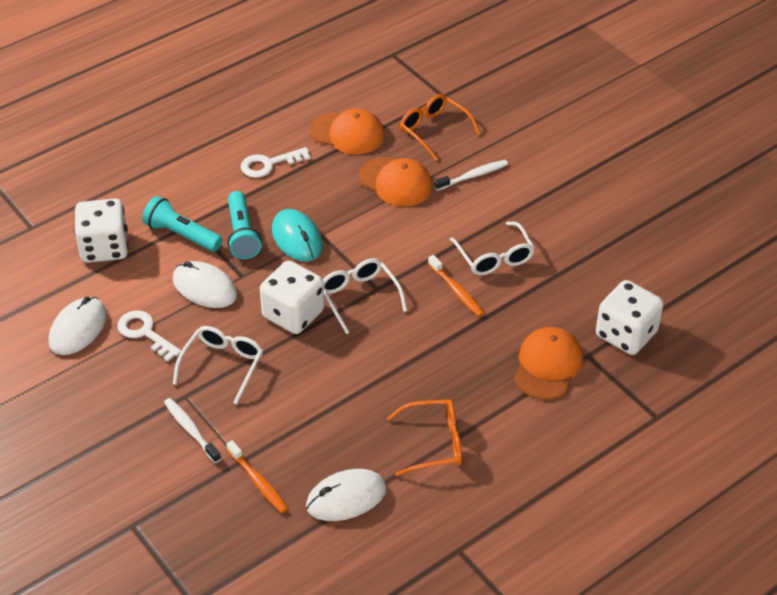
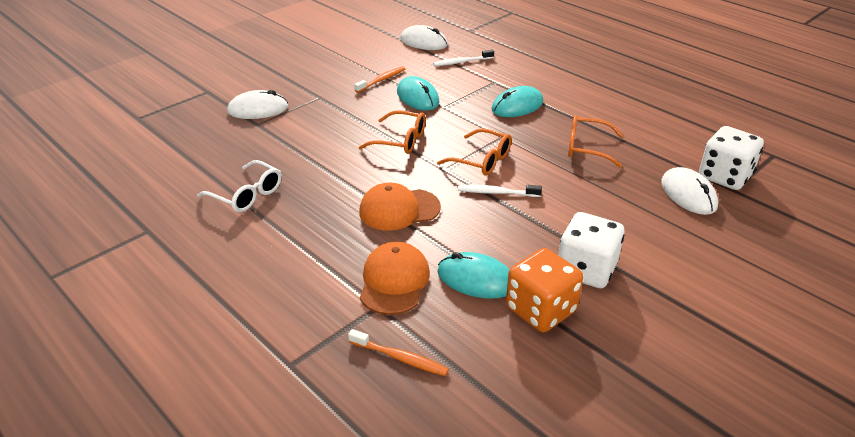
orange cap: [310,109,385,155] [359,157,433,207] [514,327,583,400] = 3 -> [359,182,441,231] [360,242,430,315] = 2
orange dice: none = 0 -> [506,248,583,332] = 1
orange glasses: [387,399,462,476] [400,94,481,161] = 2 -> [358,110,426,154] [437,128,512,176] [568,115,623,168] = 3
turquoise flashlight: [142,196,223,252] [228,191,262,259] = 2 -> none = 0
turquoise mouse: [272,209,323,262] = 1 -> [397,76,440,110] [437,252,510,299] [492,86,543,117] = 3
white dice: [74,198,128,263] [260,261,325,334] [596,280,664,355] = 3 -> [558,212,624,288] [699,126,764,190] = 2
white glasses: [173,326,263,404] [323,258,407,334] [450,222,535,275] = 3 -> [197,160,282,212] = 1
white key: [117,310,181,362] [241,147,311,178] = 2 -> none = 0

